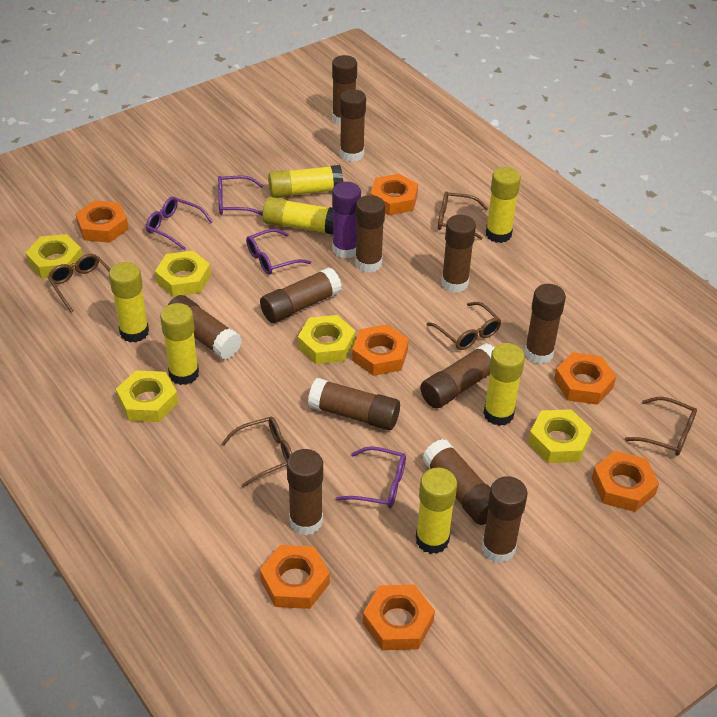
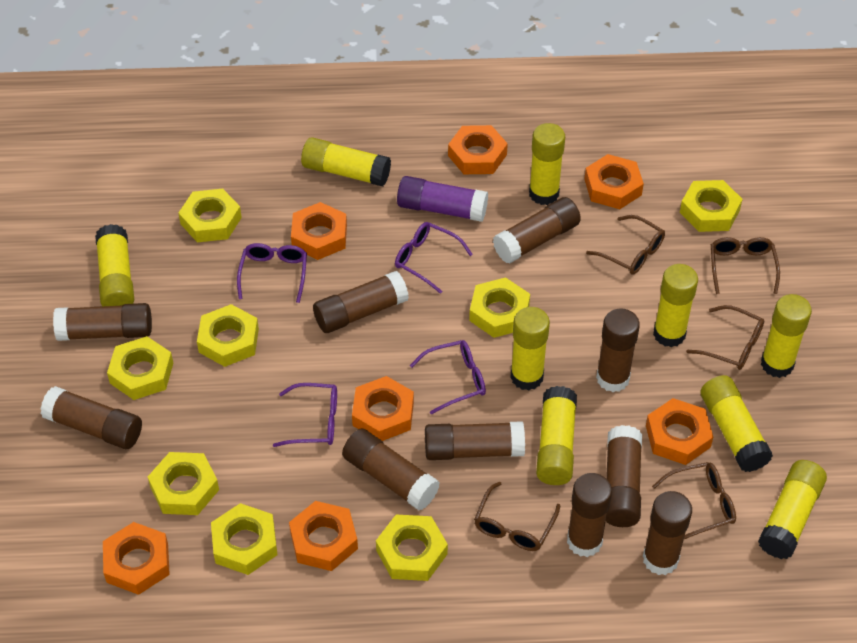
brown glue stick: [167,295,242,360] [260,267,342,323] [287,449,323,535] [308,378,400,430] [332,55,357,126] [340,89,366,162] [355,195,385,273] [420,343,495,408] [422,439,491,525] [441,215,476,293] [482,476,528,563] [524,284,566,364] = 12 -> [40,386,142,449] [53,303,152,341] [313,271,409,333] [342,429,440,510] [425,421,525,460] [493,197,581,264] [567,473,612,557] [596,309,640,392] [606,425,642,527] [643,491,692,575] = 10
yellow glue stick: [109,262,149,342] [160,303,199,385] [263,197,333,235] [268,165,343,198] [416,467,457,554] [483,343,525,426] [486,167,521,243] = 7 -> [95,224,134,306] [301,137,391,187] [510,307,550,391] [529,123,565,205] [536,386,577,485] [653,264,698,347] [701,375,773,472] [758,460,827,559] [761,294,812,378] = 9
yellow nut: [26,234,83,279] [116,370,178,422] [155,251,211,297] [298,315,355,364] [528,409,592,463] = 5 -> [107,336,173,400] [148,452,219,515] [178,189,242,242] [197,304,259,367] [211,503,277,575] [376,515,448,581] [469,277,530,338] [680,180,743,232] = 8

